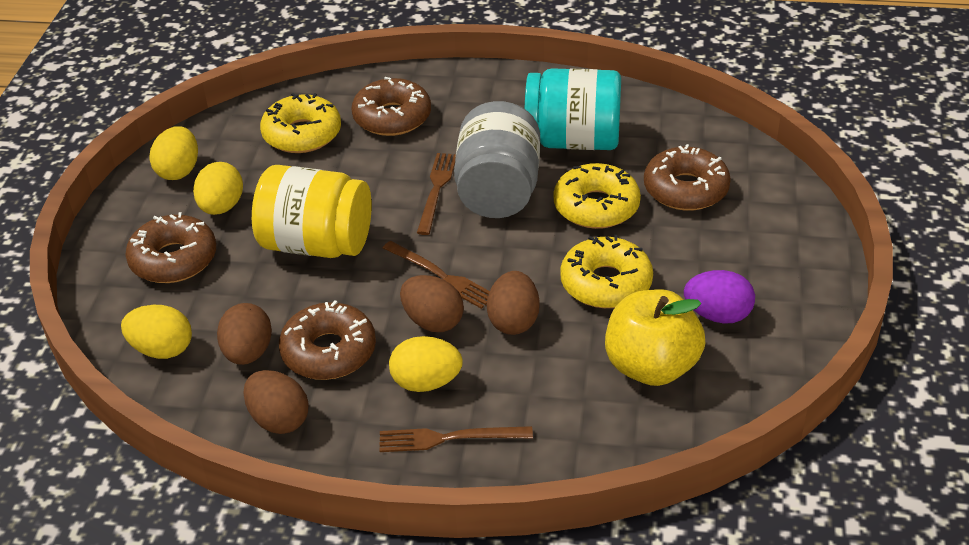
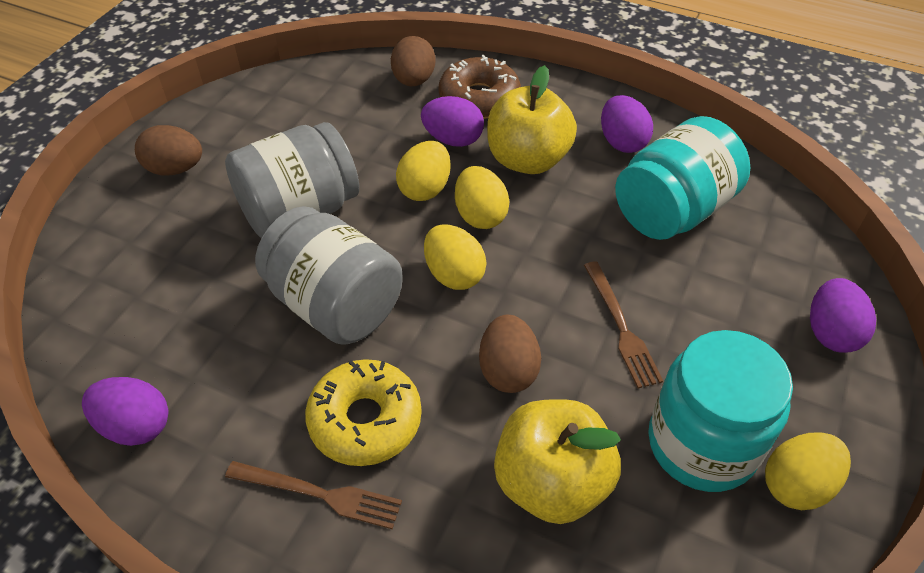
brown donut: [125,212,216,283] [279,300,376,380] [351,77,431,136] [644,144,731,211] = 4 -> [438,55,521,119] = 1
brown egg: [217,303,272,365] [243,370,309,434] [400,275,464,332] [487,271,540,335] = 4 -> [135,125,202,175] [391,36,436,86] [479,315,541,393] = 3
brown fork: [379,426,533,452] [383,241,490,309] [417,153,456,235] = 3 -> [225,461,402,529] [584,261,663,388] = 2
grey jar: [454,101,540,218] = 1 -> [225,122,359,238] [255,206,403,345] = 2
purple egg: [684,270,755,324] = 1 -> [82,377,168,446] [421,96,484,147] [601,95,653,153] [810,278,876,353] = 4
turquoise jar: [524,68,621,150] = 1 -> [615,116,751,240] [648,330,793,492] = 2
yellow apple: [605,289,705,386] = 1 -> [487,65,577,174] [494,399,621,524] = 2
yellow donut: [260,93,341,153] [553,163,641,229] [560,235,653,308] = 3 -> [305,359,422,466] = 1
yellow jar: [252,165,372,258] = 1 -> none = 0

